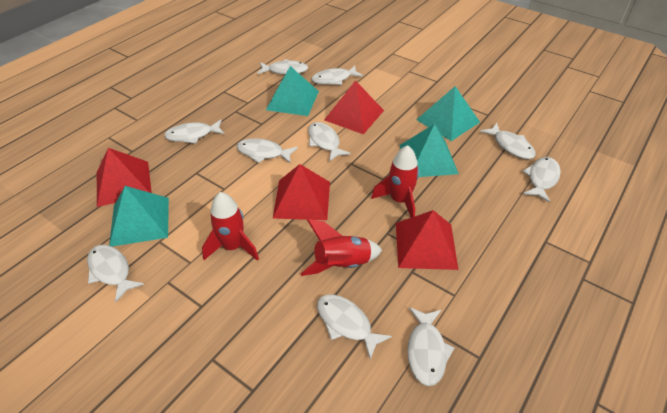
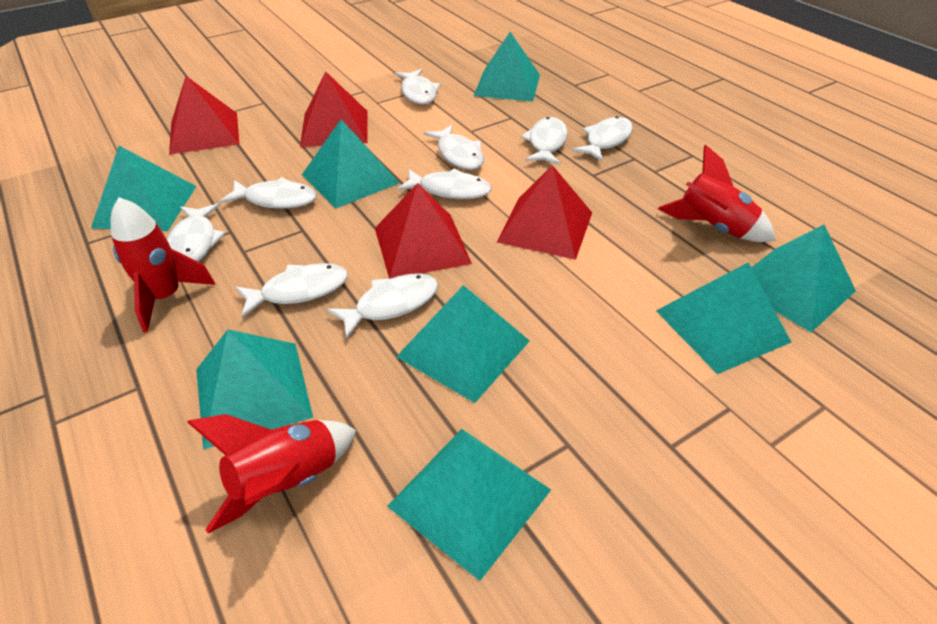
turquoise pyramid: [109,186,169,246] [266,66,319,116] [399,124,459,177] [416,86,480,141] = 4 -> [91,146,197,232] [196,330,313,449] [302,119,399,209] [387,429,551,581] [396,285,530,403] [474,32,540,102] [656,262,791,374] [751,225,856,332] = 8
white fish: [87,245,144,303] [164,120,224,144] [237,138,298,163] [257,59,308,75] [308,122,351,162] [312,66,363,85] [317,294,392,359] [407,307,454,386] [480,123,536,159] [523,157,561,203] = 10 -> [167,203,226,262] [219,177,317,209] [235,263,348,318] [327,273,438,339] [395,69,440,105] [397,169,492,199] [423,125,484,170] [521,117,568,165] [572,116,633,161] = 9

